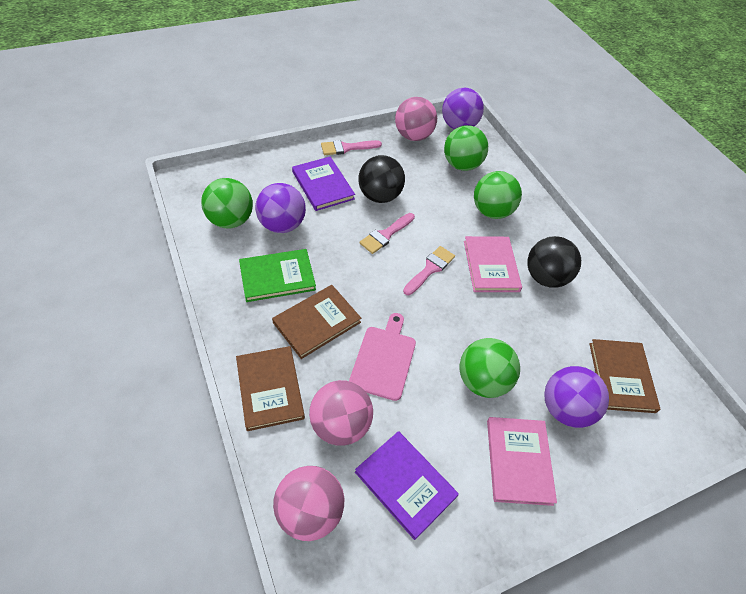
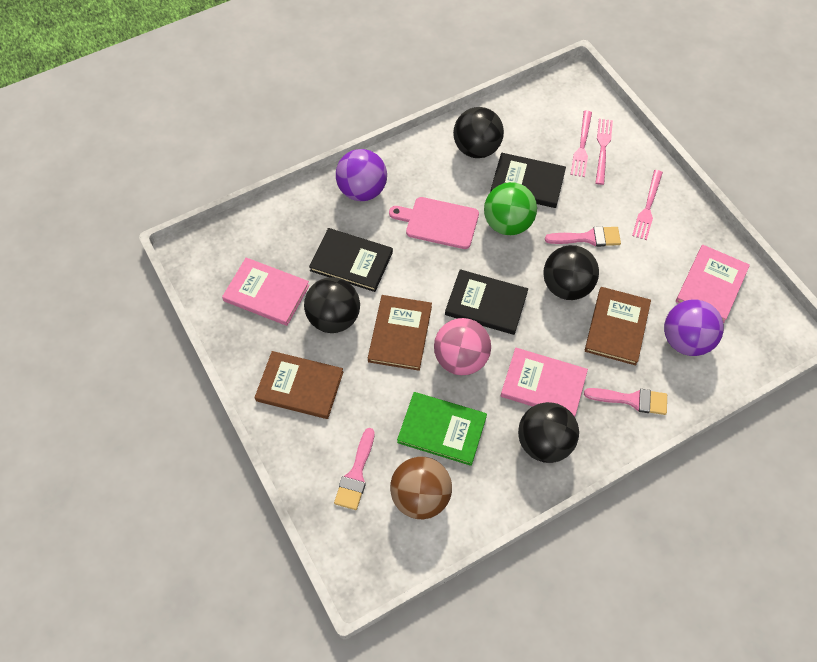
black ball: [359,155,405,203] [527,236,581,288] = 2 -> [304,277,360,333] [453,107,504,158] [518,402,579,463] [543,245,599,300] = 4
black book: none = 0 -> [309,228,393,292] [445,269,528,335] [490,153,566,208] = 3
brown ball: none = 0 -> [390,457,452,519] = 1
green ball: [201,178,253,229] [444,125,488,171] [460,338,520,398] [474,171,522,219] = 4 -> [484,182,537,235] = 1
pink ball: [273,466,344,541] [309,380,373,445] [395,97,437,141] = 3 -> [434,318,491,375] = 1
pink book: [464,236,522,292] [487,417,557,506] = 2 -> [222,258,310,326] [501,348,588,417] [676,245,750,323] = 3
pink fork: none = 0 -> [570,111,592,177] [595,119,613,185] [632,170,663,240] = 3
purple ball: [255,183,306,233] [442,88,484,129] [544,366,609,428] = 3 -> [336,149,387,201] [664,299,724,356] = 2
purple book: [292,156,355,211] [355,431,459,540] = 2 -> none = 0

